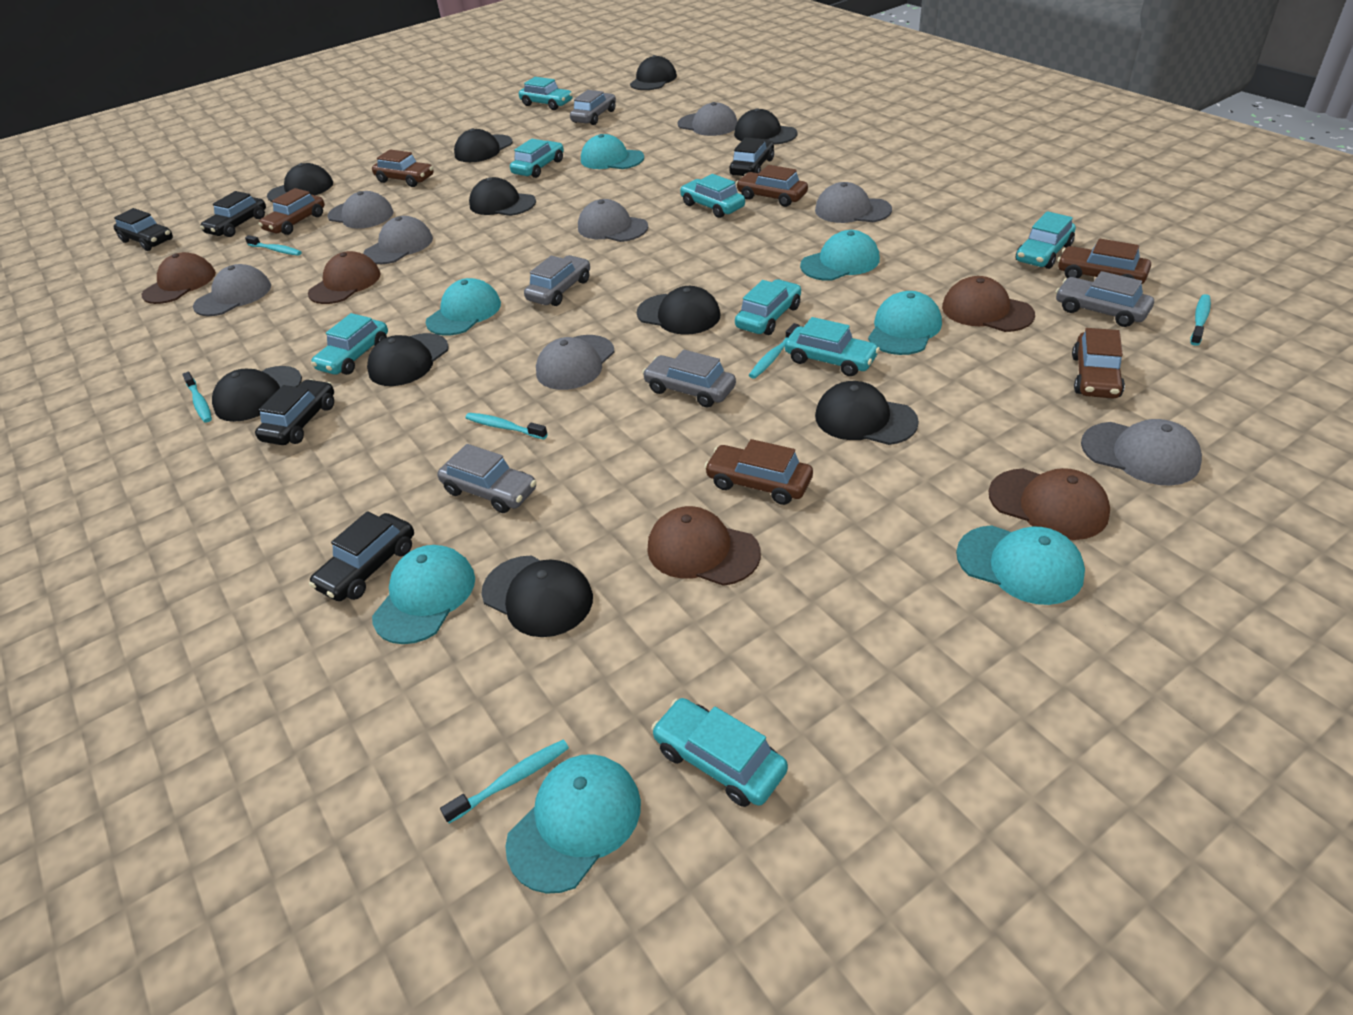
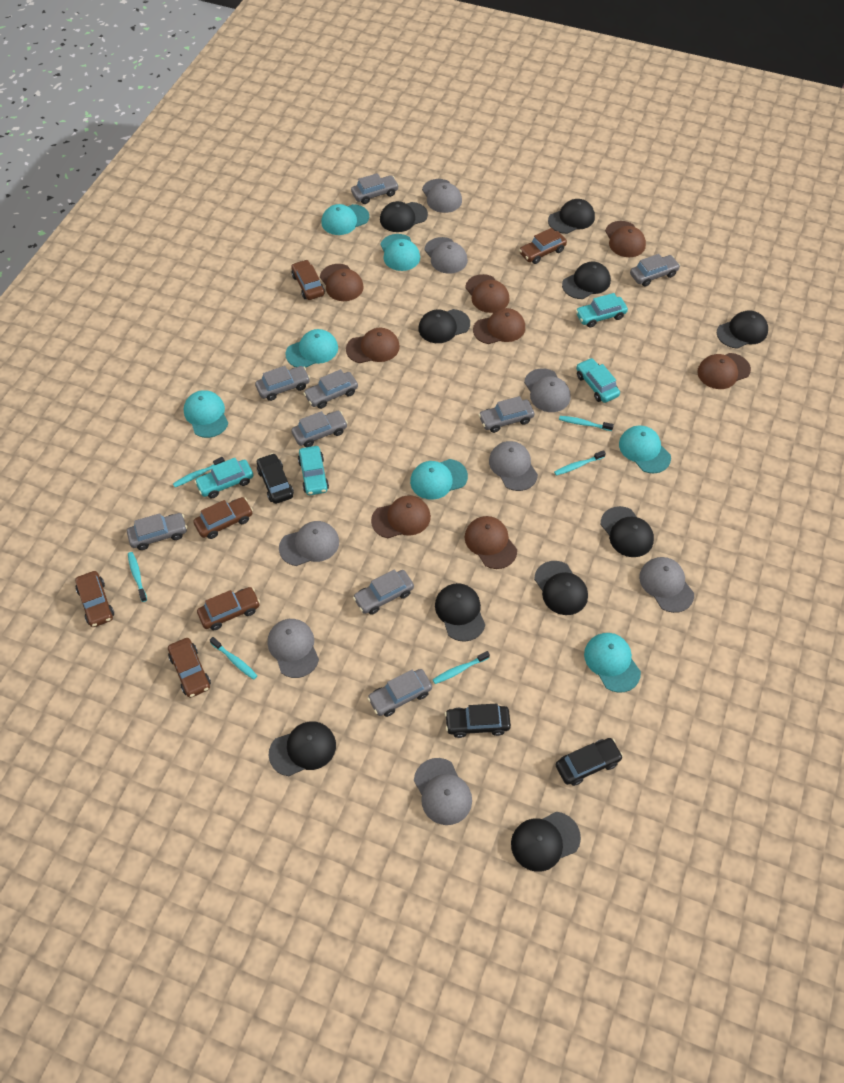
black car: [114,208,173,251] [200,191,266,237] [255,379,334,445] [309,511,414,601] [729,137,774,176] = 5 -> [257,453,294,504] [445,704,511,738] [556,738,623,786] = 3
brown cap: [142,252,216,304] [308,251,381,304] [647,506,761,586] [942,276,1035,332] [989,468,1110,540] = 5 -> [320,264,364,301] [346,328,400,363] [371,495,431,538] [465,274,510,313] [465,516,517,569] [473,308,525,344] [605,221,646,257] [697,353,751,389] = 8
grey car: [437,444,536,513] [524,255,590,306] [570,90,616,125] [642,350,736,408] [1055,271,1154,327] = 5 -> [127,513,187,550] [255,366,310,401] [291,411,348,447] [303,369,358,409] [351,173,399,204] [353,569,414,615] [367,669,432,717] [478,396,534,433] [630,254,680,286] = 9
turquoise car: [311,313,388,375] [510,139,564,178] [519,77,573,110] [651,698,788,807] [680,174,745,218] [735,279,801,335] [785,317,880,376] [1016,211,1076,269] = 8 -> [194,458,253,498] [298,446,329,495] [576,293,628,328] [576,358,620,403] = 4

